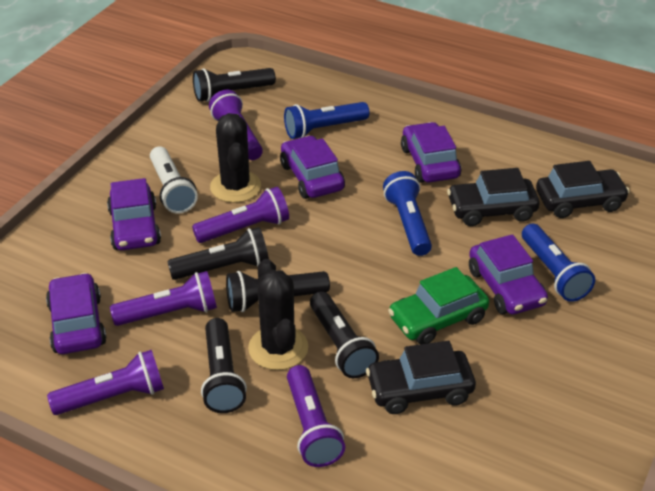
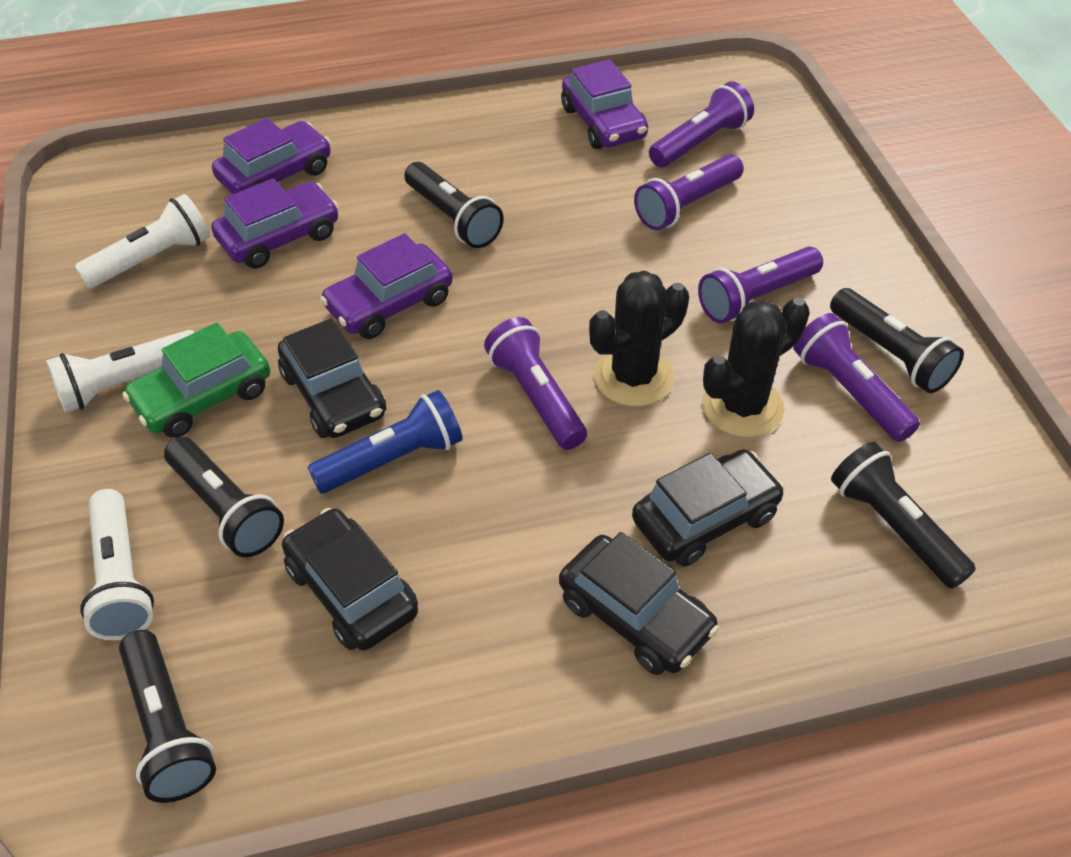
black car: [366,341,476,414] [447,168,540,226] [536,161,630,218] = 3 -> [278,318,386,438] [282,508,418,650] [559,532,719,675] [632,449,785,567] = 4
blue flashlight: [284,102,370,139] [383,171,432,256] [522,224,595,302] = 3 -> [308,390,463,493] = 1
purple car: [46,273,107,354] [107,178,161,250] [280,135,345,199] [401,122,461,183] [469,234,548,315] = 5 -> [212,118,331,194] [212,178,339,269] [320,233,453,339] [561,59,648,149] = 4
white flashlight: [150,146,198,214] = 1 -> [46,330,194,413] [75,194,210,288] [80,489,154,640] = 3

